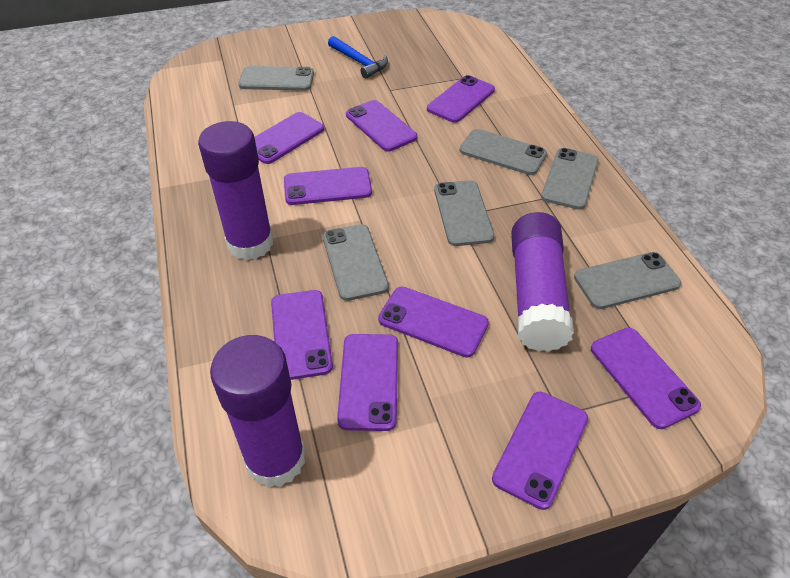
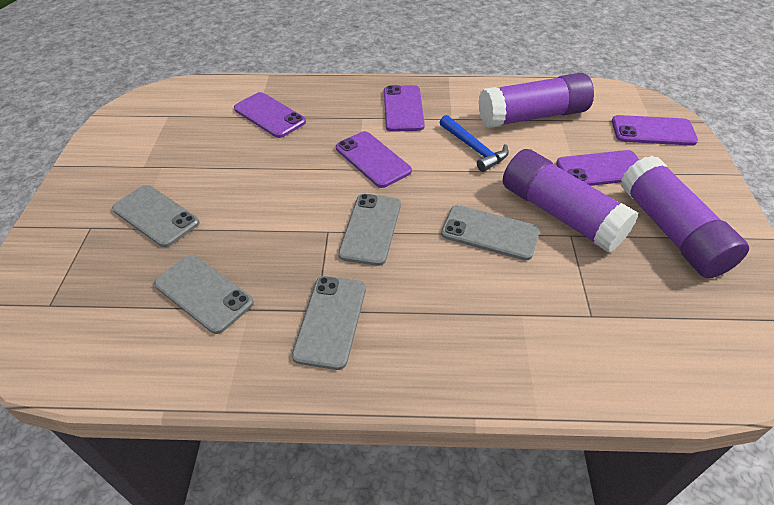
grey phone: [238,66,314,91] [323,224,389,301] [434,180,495,246] [459,129,547,175] [541,148,599,210] [574,252,681,309] = 6 -> [112,185,200,247] [154,255,254,334] [292,276,366,370] [338,194,401,266] [441,205,540,261] = 5
purple phone: [255,112,324,164] [271,290,333,380] [284,167,372,205] [337,334,398,431] [346,100,417,152] [378,287,489,358] [427,75,495,123] [492,392,588,510] [591,328,701,429] = 9 -> [234,92,306,138] [336,131,412,188] [384,85,425,132] [556,150,639,186] [612,115,698,146] = 5

